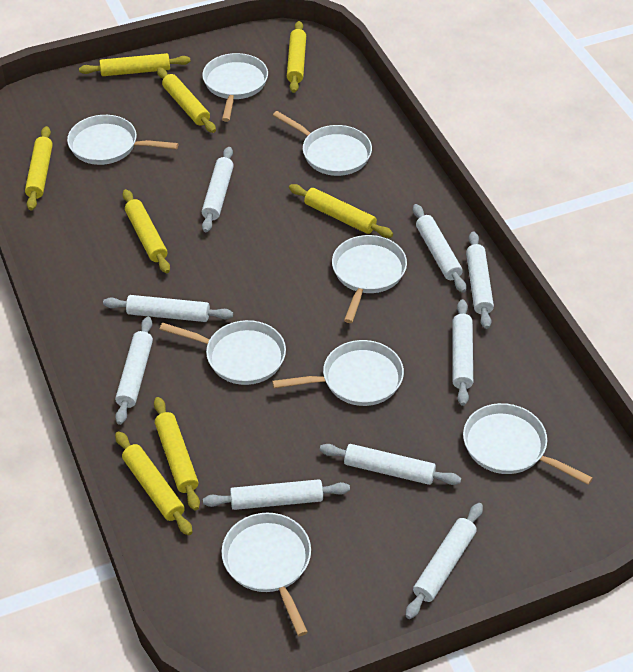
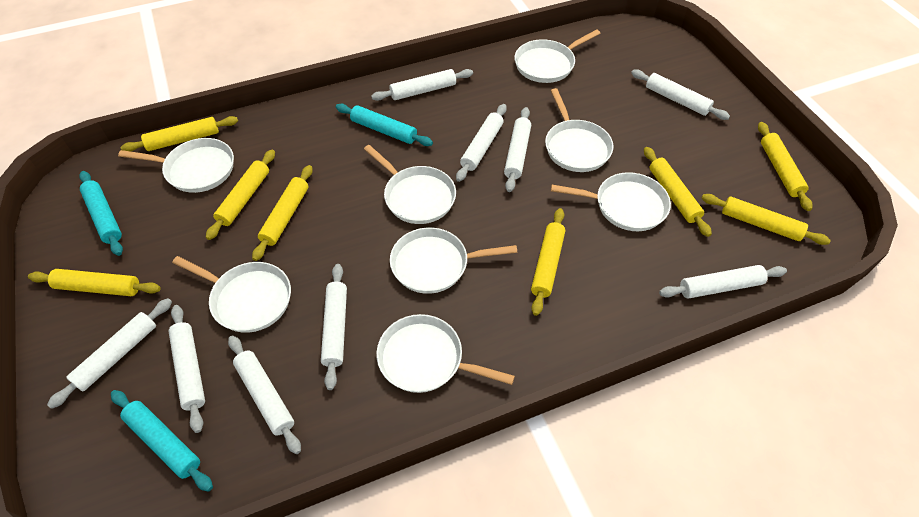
turquoise rolling pin: none = 0 -> [79,171,123,256] [111,390,213,492] [336,104,433,146] = 3

